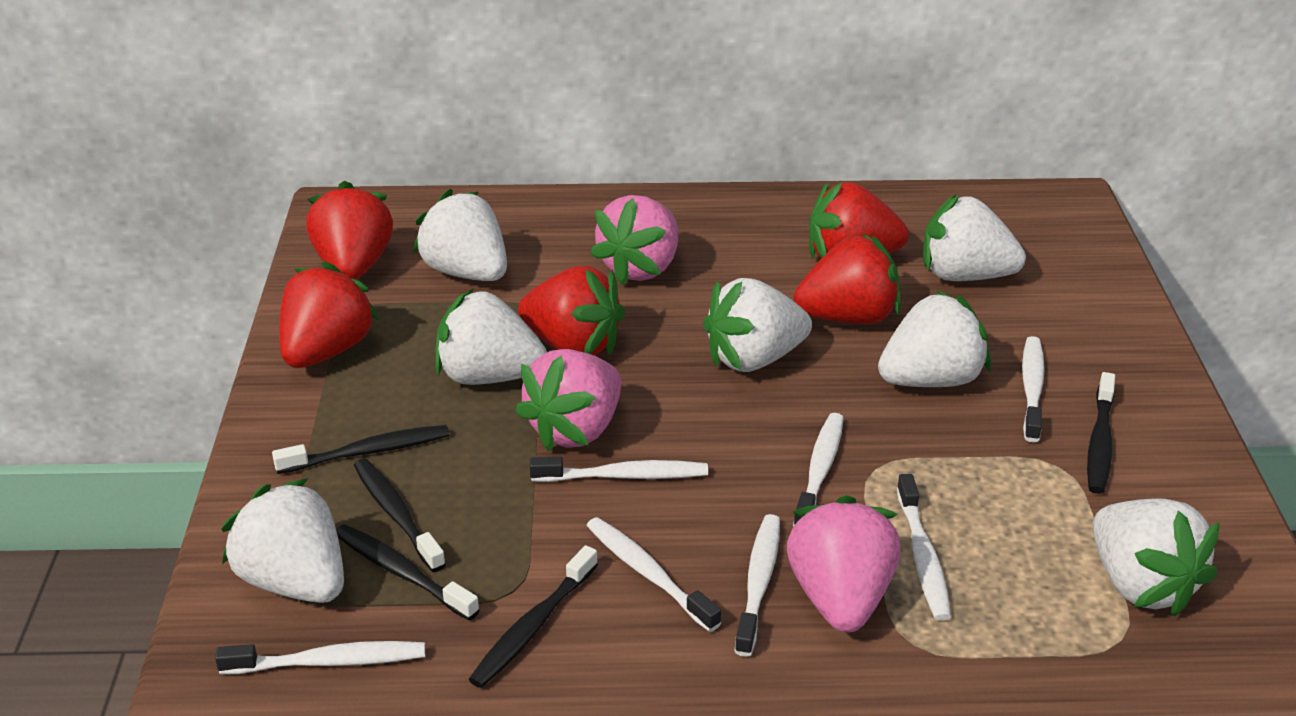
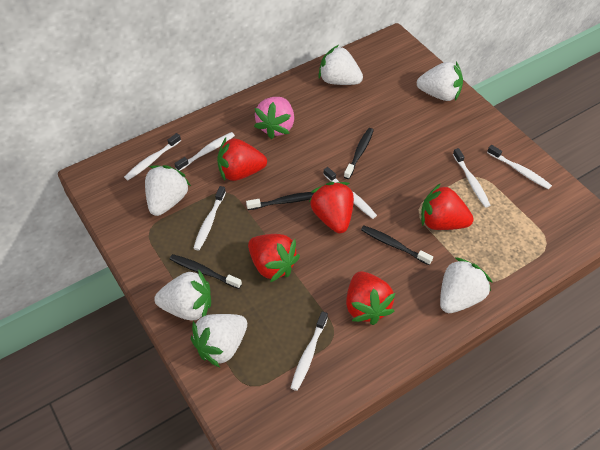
black toothbrush: [272,425,450,474] [336,524,479,620] [354,459,446,572] [469,545,598,688] [1087,372,1115,494] = 5 -> [169,254,242,289] [246,192,314,210] [344,128,374,179] [361,226,433,265] = 4
pink strawberry: [515,349,621,451] [590,195,678,285] [787,495,901,633] = 3 -> [254,97,294,139] = 1
white strawberry: [222,478,344,603] [413,189,507,281] [435,288,547,385] [703,278,812,372] [878,290,991,387] [923,194,1026,281] [1093,498,1220,616] = 7 -> [145,165,191,216] [154,269,211,320] [191,314,247,368] [318,45,363,85] [417,62,463,101] [440,257,493,313] = 6

